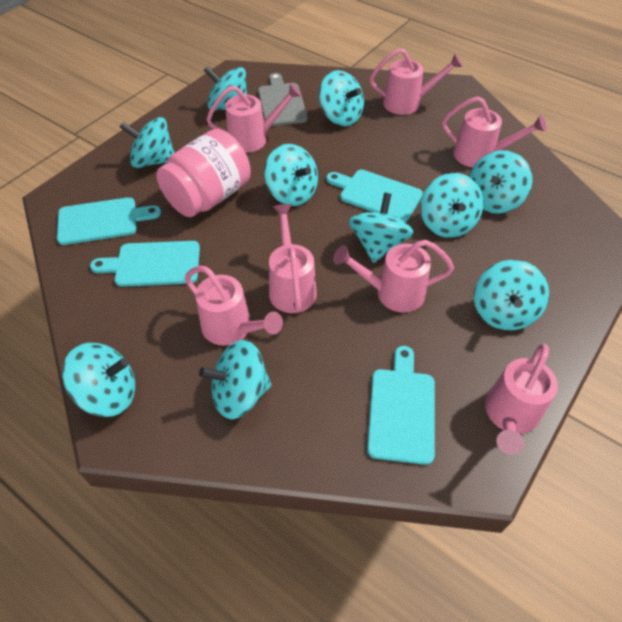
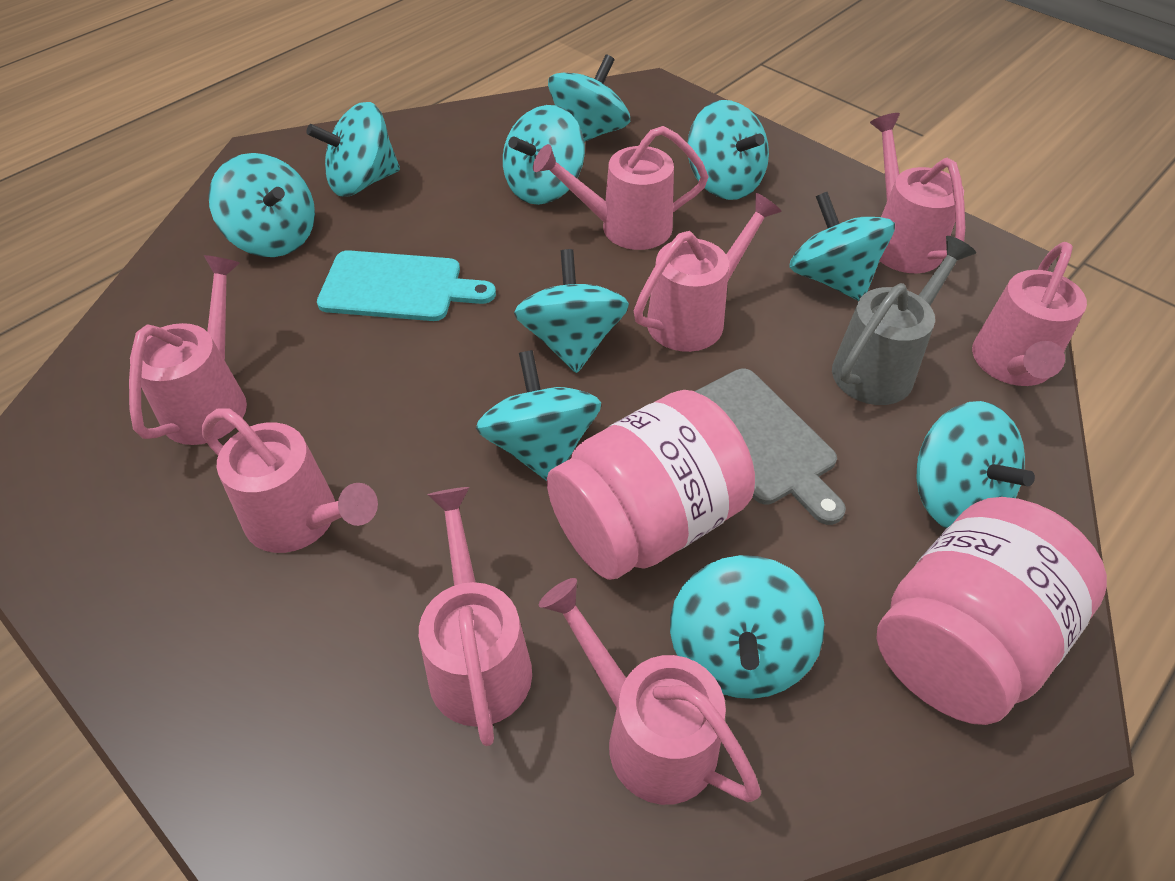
grey watering can: none = 0 -> [832,236,976,405] = 1
pink jar: [156,129,251,217] = 1 -> [547,390,755,580] [876,497,1107,725] = 2
pink watering can: [185,266,283,346] [206,83,302,153] [269,204,317,313] [333,240,454,313] [370,48,463,115] [442,96,547,167] [485,344,558,455] = 7 -> [129,255,247,445] [202,408,378,553] [419,487,532,746] [533,126,708,250] [539,578,761,805] [634,193,782,352] [870,113,965,273] [972,242,1087,386] = 8
turquoise cutting board: [57,197,161,245] [90,241,200,287] [326,170,423,222] [367,346,435,465] = 4 -> [317,250,496,321] = 1

